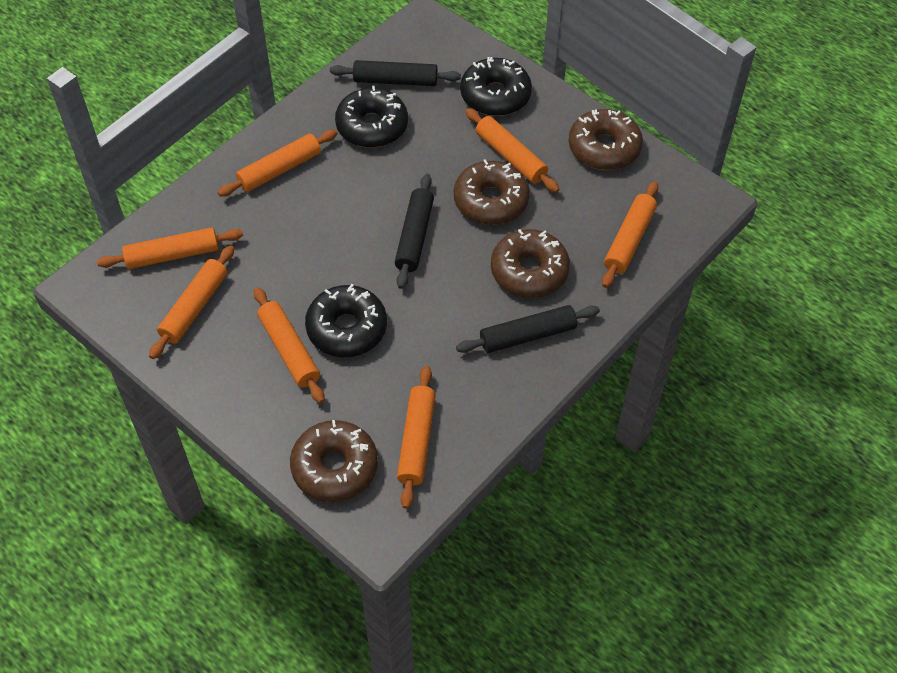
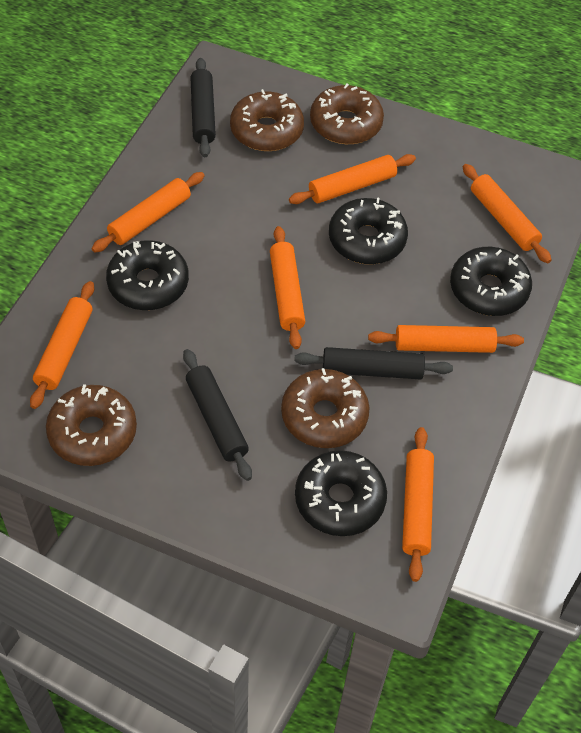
black donut: [305,284,387,357] [335,86,408,148] [460,57,532,116] = 3 -> [106,240,189,310] [295,450,387,536] [329,197,408,264] [450,247,532,316] = 4

